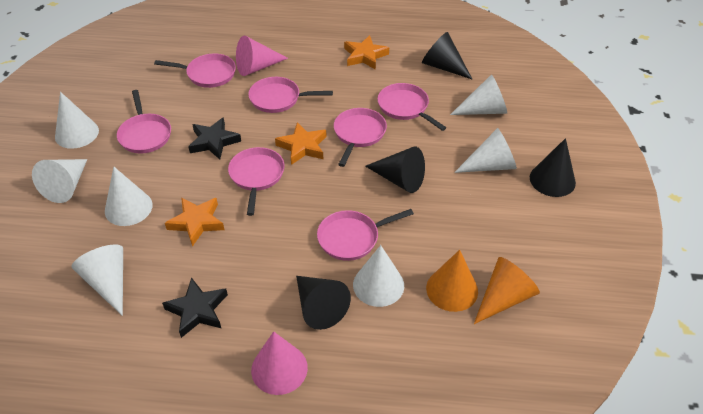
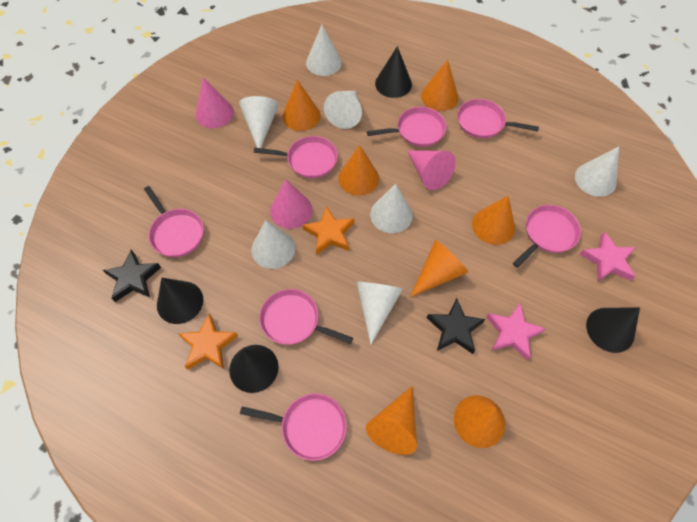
orange cone: [426,250,478,312] [474,257,540,324] = 2 -> [282,80,321,131] [338,145,379,196] [366,386,417,455] [410,240,468,297] [421,59,458,111] [454,395,505,448] [472,196,515,245] = 7
orange star: [165,198,224,247] [275,122,327,165] [344,35,389,70] = 3 -> [178,314,238,370] [302,206,354,255] = 2
pink cone: [236,36,288,76] [251,331,308,395] = 2 -> [196,77,234,128] [270,179,312,229] [407,151,456,190] = 3
pink star: none = 0 -> [486,303,546,361] [580,232,636,282] = 2

